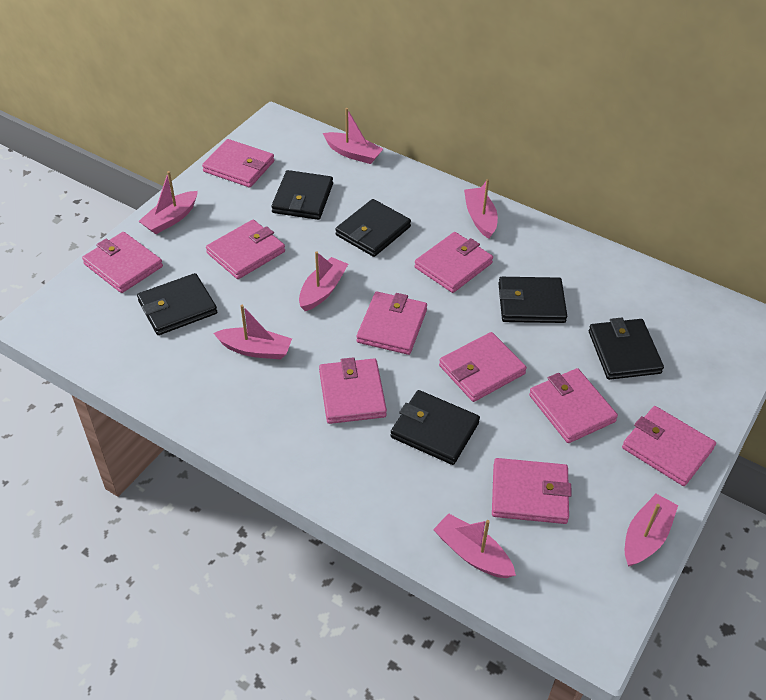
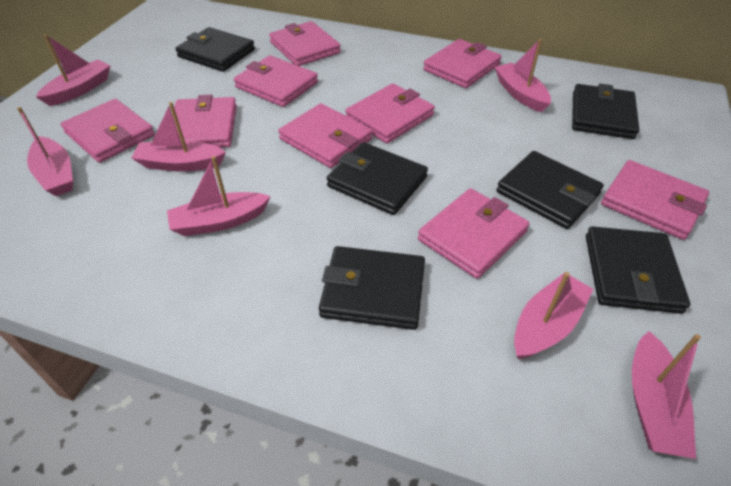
pink wallet: [82,232,163,293] [202,139,274,187] [206,220,285,279] [319,357,387,424] [356,291,427,355] [414,232,493,293] [439,332,527,402] [492,458,572,524] [529,368,618,443] [622,406,716,486] = 10 -> [61,99,155,163] [172,95,237,148] [234,55,318,107] [269,21,341,66] [278,103,372,168] [345,83,435,143] [418,188,530,279] [423,39,502,88] [601,160,709,240] = 9

